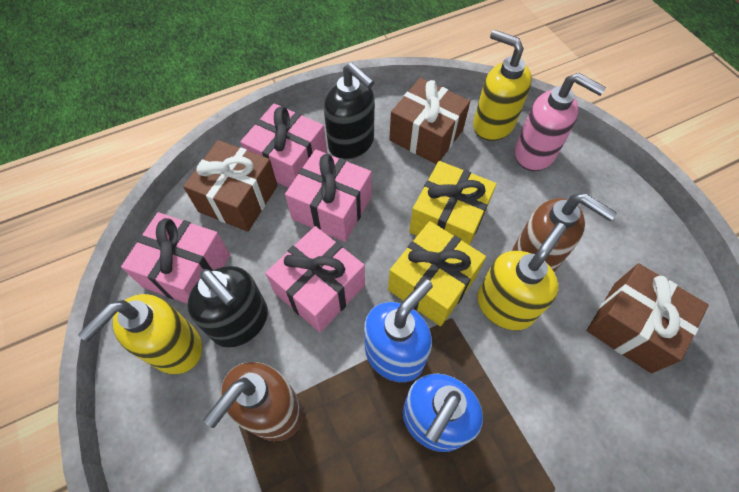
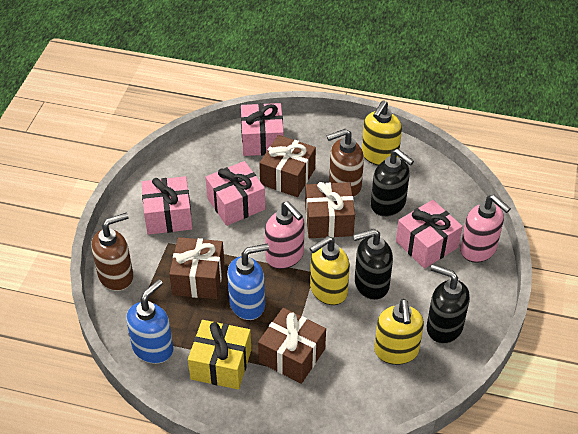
black soap dispenser: [187,266,268,348] [324,63,375,160] = 2 -> [353,229,393,300] [371,149,414,217] [427,264,470,344] = 3
brown gift: [183,140,278,232] [389,78,470,165] [587,263,709,373] = 3 -> [169,237,224,299] [258,308,326,384] [259,135,316,197] [305,182,355,238] = 4
pink soap dispenser: [514,73,606,171] = 1 -> [265,201,304,269] [460,195,511,263] = 2
yellow gift: [388,221,486,326] [409,161,497,245] = 2 -> [188,320,251,389] = 1

